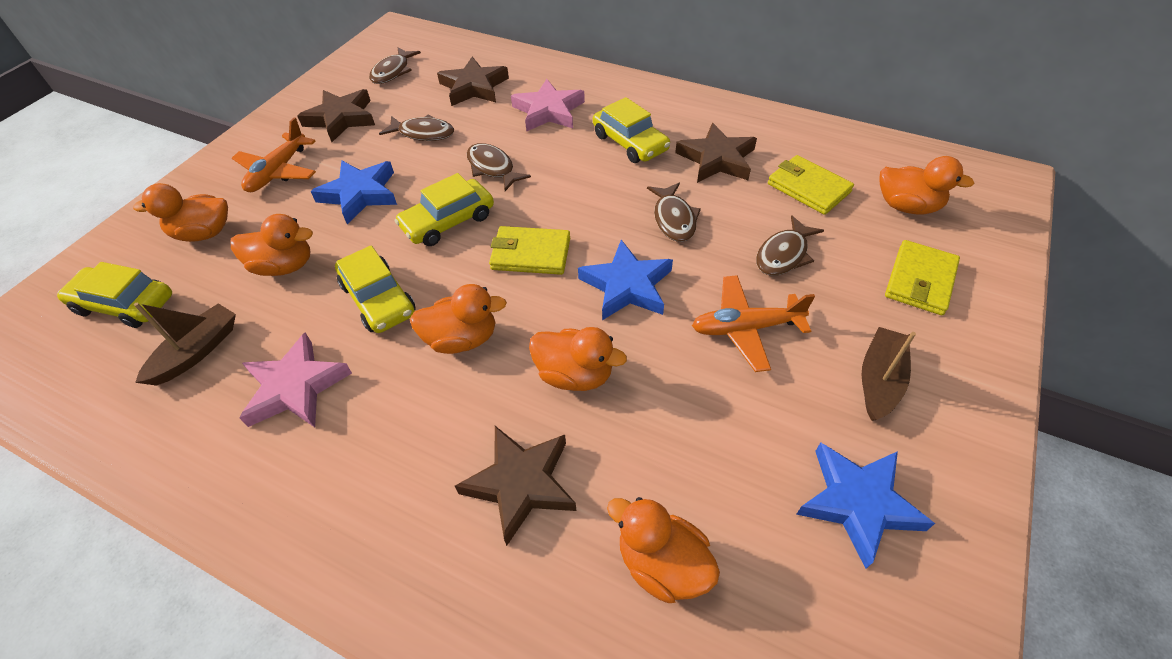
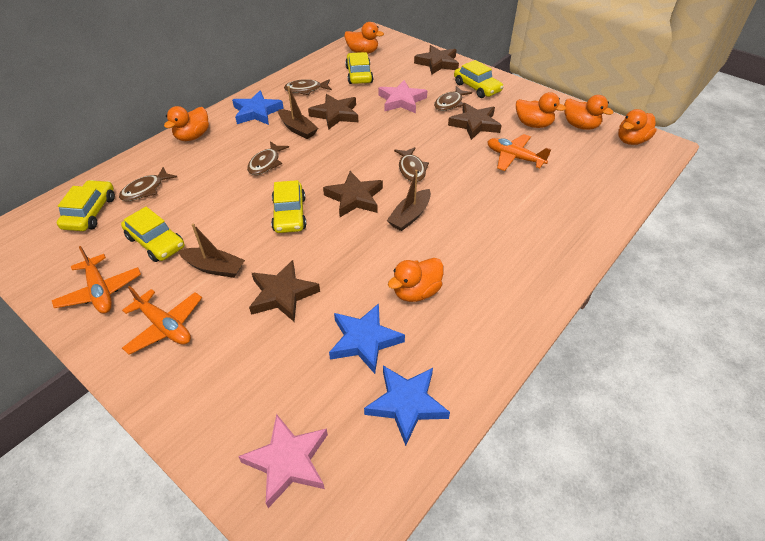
brown boat: [134,303,236,386] [862,327,916,421] = 2 -> [178,223,245,278] [278,86,318,139] [387,170,431,231] = 3
brown star: [297,89,375,142] [437,57,509,106] [455,426,576,546] [675,123,757,183] = 4 -> [249,260,320,322] [308,94,358,130] [323,171,383,217] [414,45,459,75] [448,103,502,140] = 5
orange plane: [232,117,316,192] [692,275,815,372] = 2 -> [52,246,141,314] [122,286,202,355] [487,134,551,171] = 3
yellow car: [57,262,172,328] [335,245,416,333] [395,173,494,246] [593,97,670,163] = 4 -> [57,180,115,231] [121,207,184,262] [271,180,307,233] [345,52,373,84] [454,60,503,98] = 5
yellow wallet: [489,226,570,275] [768,155,854,215] [885,240,960,315] = 3 -> none = 0

